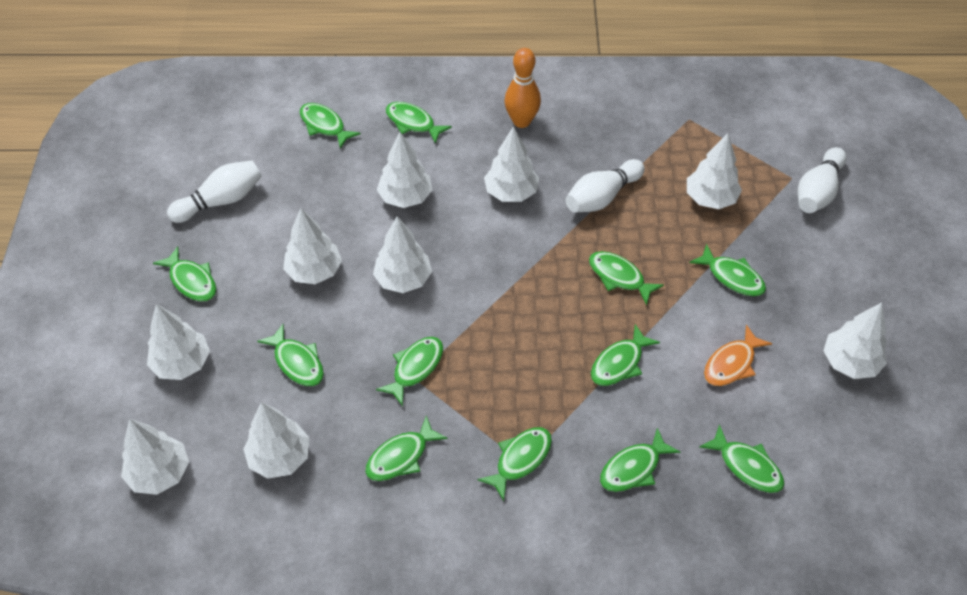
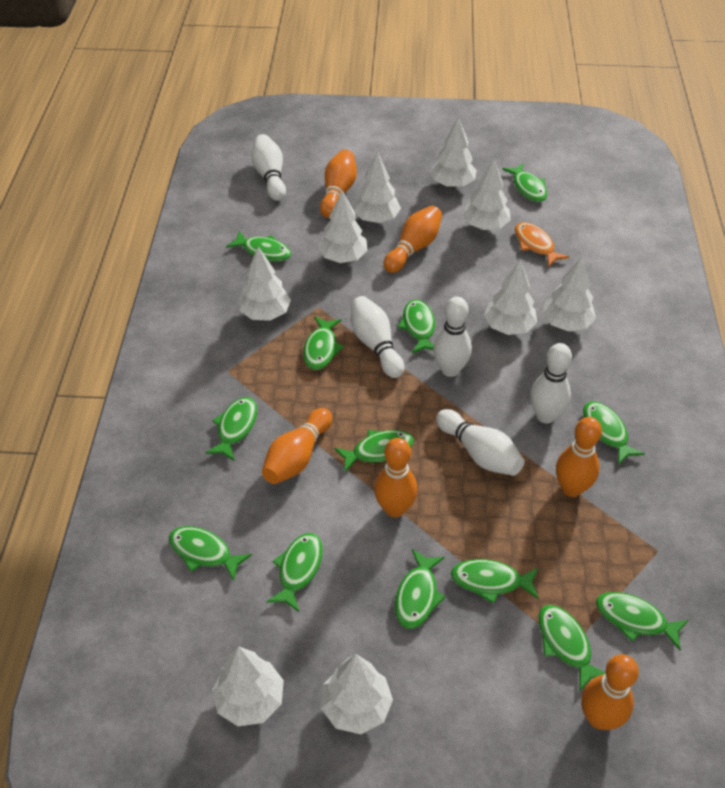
green fish: [153,246,216,301] [257,324,324,386] [300,103,361,149] [365,416,448,481] [376,337,443,406] [386,102,452,144] [477,427,552,501] [589,251,664,305] [591,324,660,386] [600,428,680,492] [689,244,766,296] [699,424,785,493] = 12 -> [169,526,252,581] [206,397,257,461] [226,231,291,261] [266,533,323,612] [303,316,344,370] [334,430,414,472] [395,549,446,629] [398,300,435,353] [451,559,538,604] [502,163,547,202] [538,605,606,691] [583,401,645,465] [596,592,689,650] = 13
orange bowling pin: [505,48,541,128] = 1 -> [262,408,332,484] [320,149,357,218] [374,438,418,517] [384,206,442,273] [556,417,602,497] [581,654,639,730] = 6
white bowling pin: [167,160,262,223] [565,159,645,213] [798,147,847,213] = 3 -> [251,134,286,201] [351,296,405,378] [433,297,472,377] [436,409,525,476] [530,343,572,423] = 5

